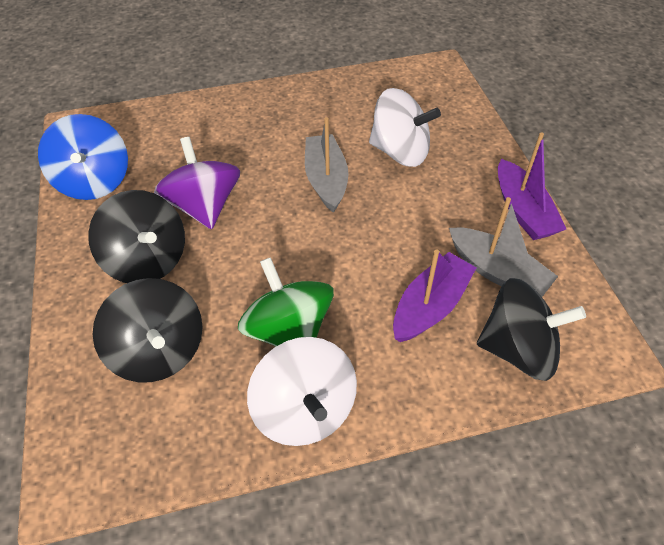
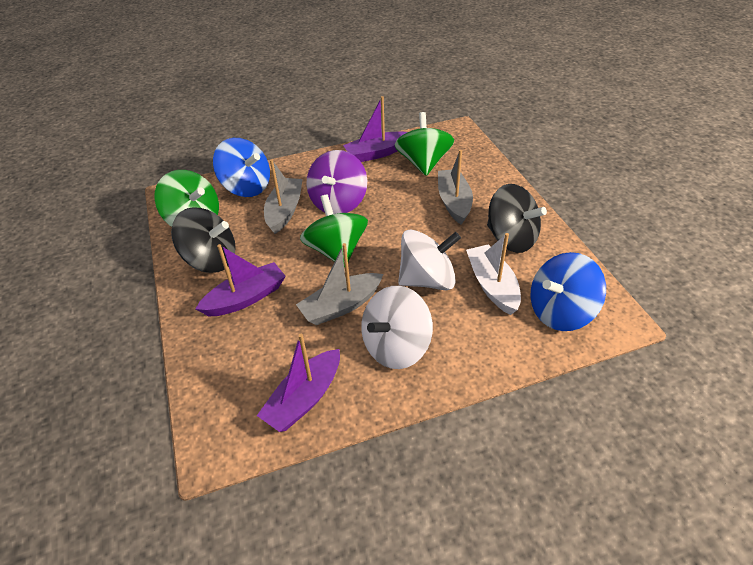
black spinning top: [88,190,185,283] [93,278,203,382] [477,278,586,381] = 3 -> [171,207,236,273] [487,184,547,253] = 2
blue spinning top: [38,114,128,200] = 1 -> [213,138,270,197] [531,252,606,331] = 2
green spinning top: [238,257,334,347] = 1 -> [154,170,219,227] [300,194,368,268] [394,112,454,176] = 3
grey boat: [305,117,348,213] [449,197,558,297] = 2 -> [264,159,303,234] [296,243,383,325] [438,150,473,225] = 3
purple boat: [393,249,476,342] [498,132,566,240] = 2 -> [195,244,286,316] [257,334,340,432] [343,96,407,162] = 3
white boat: none = 0 -> [466,233,521,315] = 1

